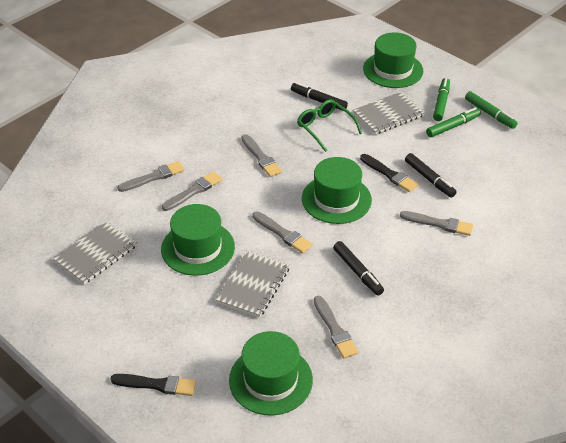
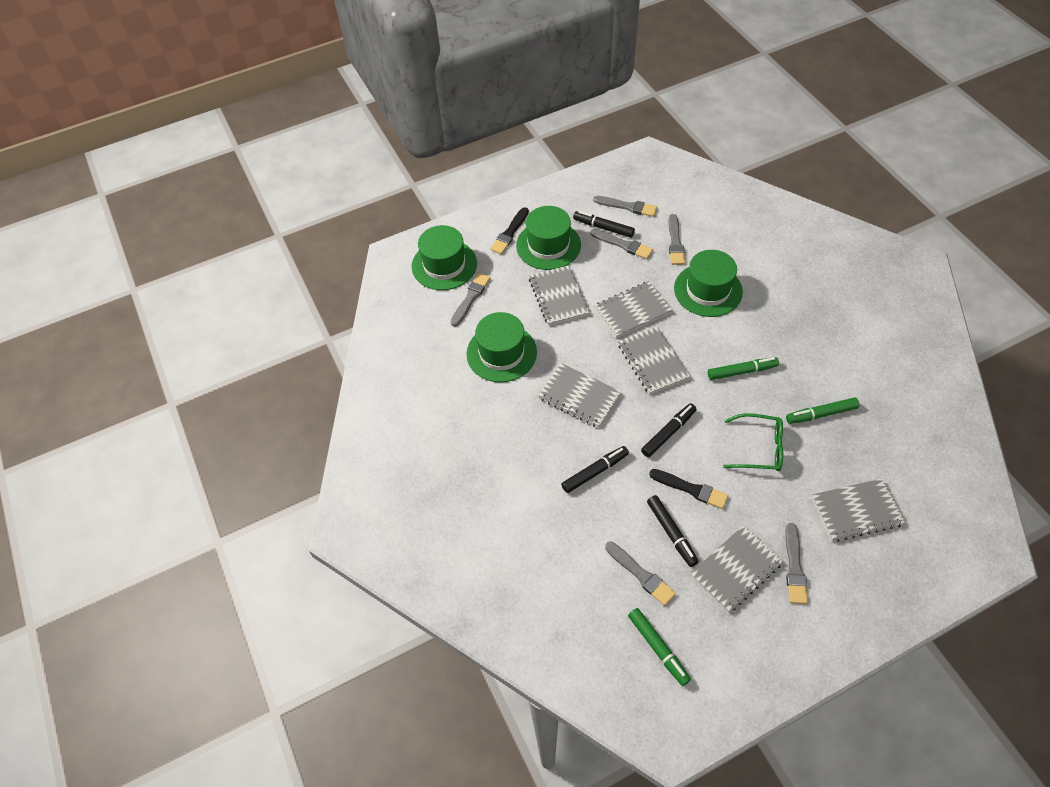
black marker: [291,82,348,111] [333,241,384,296] [405,153,457,198] = 3 -> [561,446,629,493] [573,211,635,238] [641,403,696,457] [647,495,698,567] = 4
grey notebook: [53,221,137,284] [215,250,290,318] [353,91,425,135] = 3 -> [529,265,590,326] [538,363,621,428] [594,281,672,338] [618,327,690,395] [690,525,783,613] [812,478,905,542] = 6

